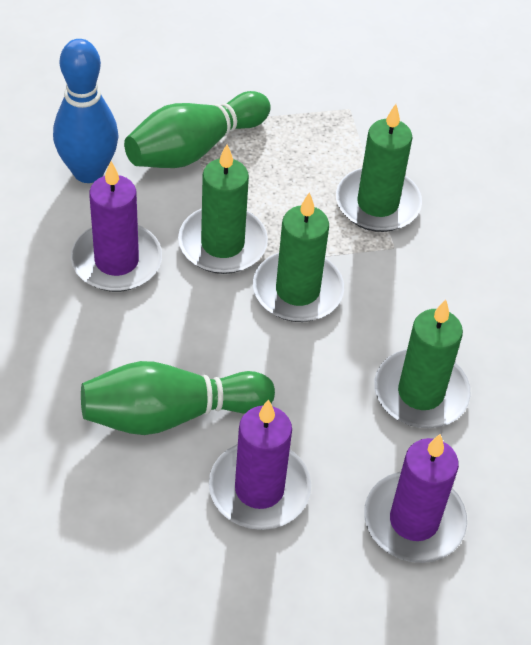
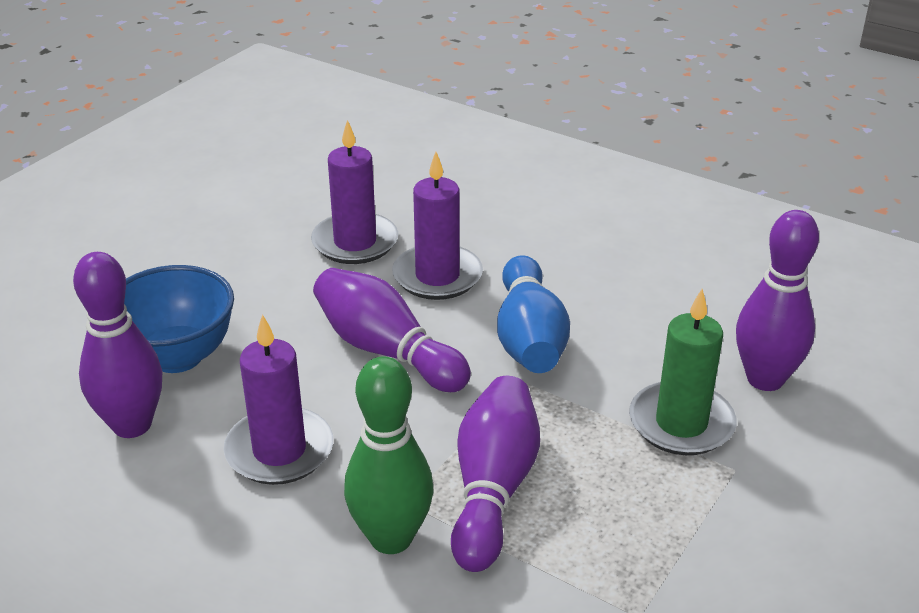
blue bowl: none = 0 -> [124,265,234,373] = 1
green bowling pin: [81,361,275,435] [124,91,271,168] = 2 -> [344,357,433,554] = 1
green candle: [178,144,268,274] [253,192,344,322] [336,104,422,232] [374,299,471,428] = 4 -> [629,289,737,455] = 1
purple bowling pin: none = 0 -> [73,252,162,438] [313,268,471,392] [451,376,540,572] [736,210,819,391] = 4

